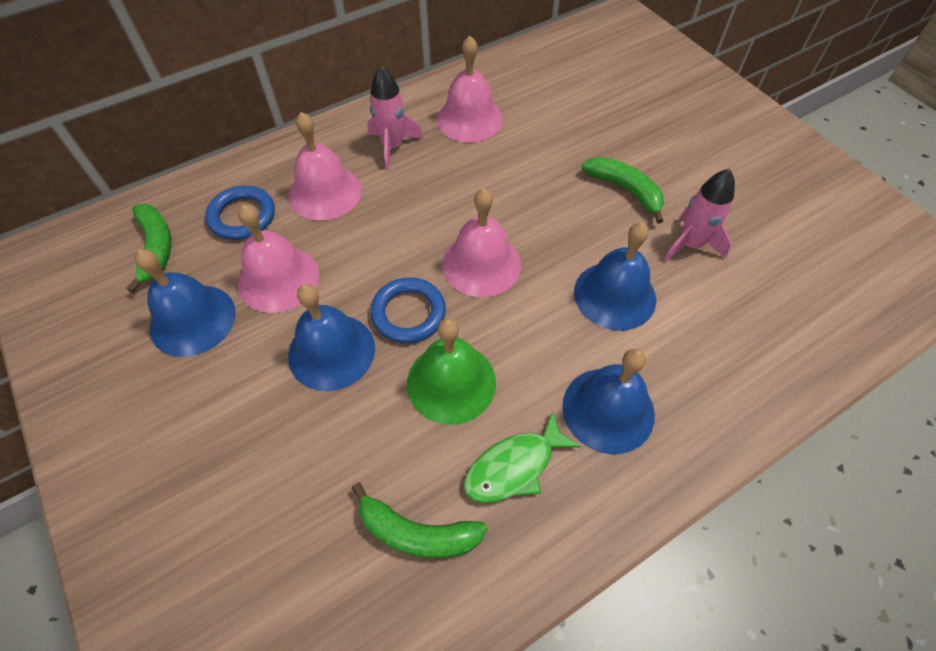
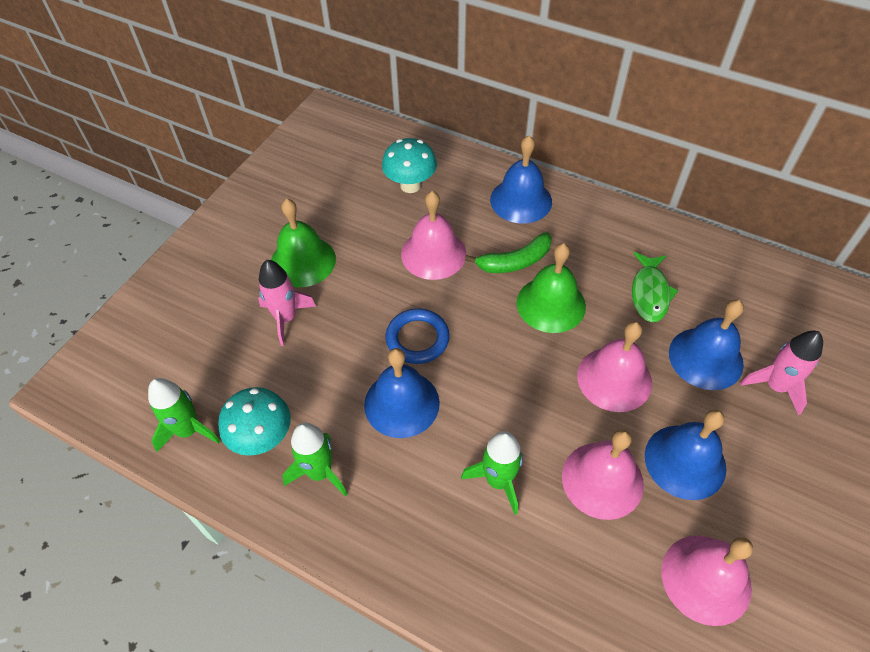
blue ring: [205,186,275,240] [370,277,446,343] = 2 -> [386,308,450,364] = 1
green banana: [127,204,171,293] [352,483,487,558] [582,157,664,224] = 3 -> [465,232,552,273] = 1
green bell: [407,318,496,425] = 1 -> [271,199,336,288] [517,243,586,333] = 2
green rocket: none = 0 -> [148,378,220,452] [282,422,348,497] [461,431,523,515] = 3
turquoise mushroom: none = 0 -> [218,387,291,456] [382,138,437,193] = 2

